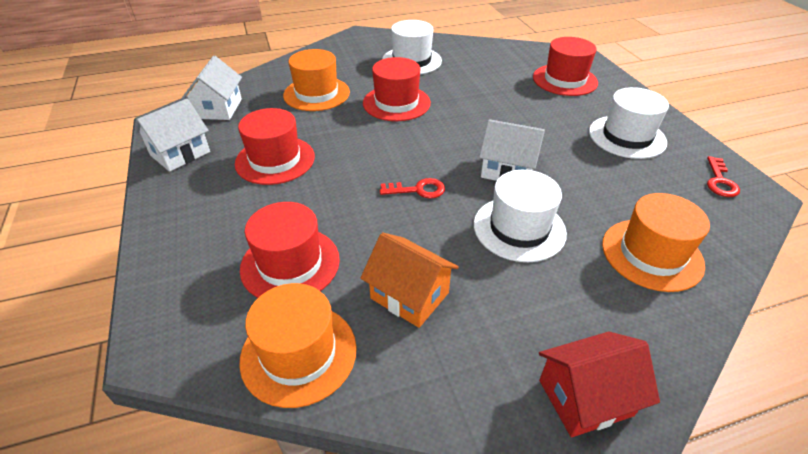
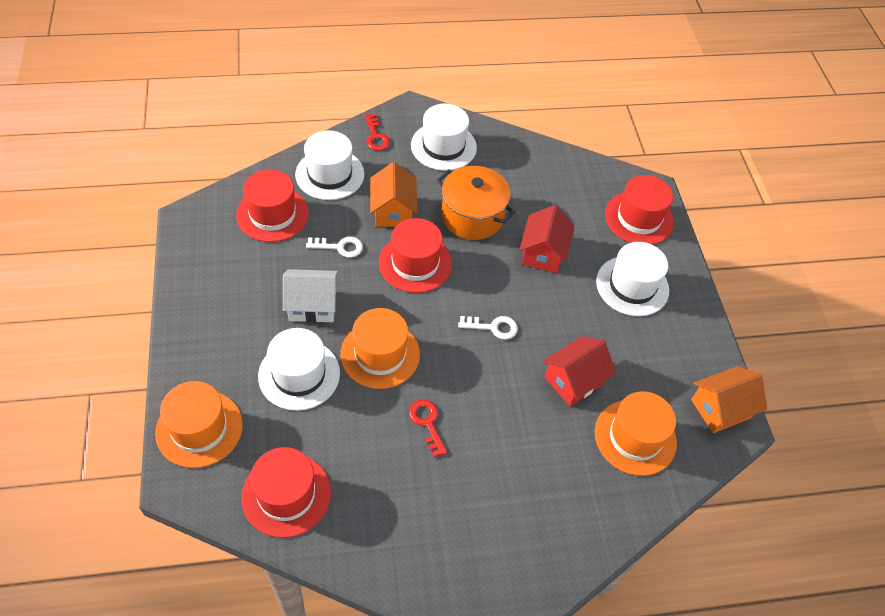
orange house: [361,232,459,328] = 1 -> [370,162,418,227] [691,366,767,433] = 2
orange pot: none = 0 -> [437,166,515,240] = 1
red house: [539,331,660,437] = 1 -> [519,205,574,273] [543,336,616,406] = 2
white hat: [382,20,442,74] [474,170,567,262] [589,87,669,159] = 3 -> [258,328,340,411] [295,130,365,200] [411,104,477,171] [596,242,669,316] = 4
white house: [135,99,210,172] [182,56,242,120] [479,119,545,181] = 3 -> [283,269,338,323] = 1
white key: none = 0 -> [306,237,363,258] [458,316,518,340] = 2

